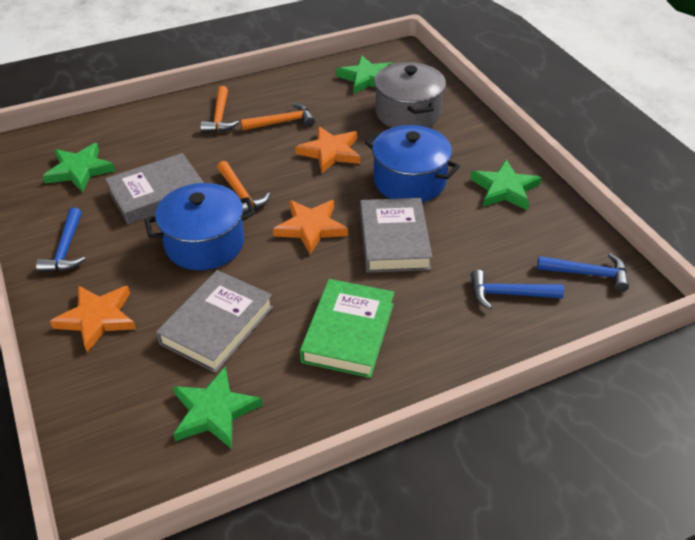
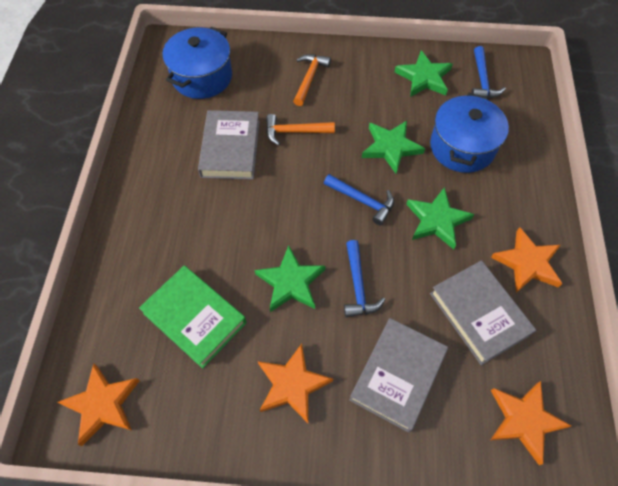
grey pot: [374,62,446,128] = 1 -> none = 0
orange hammer: [200,86,239,133] [217,161,270,215] [241,103,315,131] = 3 -> [266,114,335,146] [293,54,331,106] = 2
orange star: [50,285,136,352] [273,200,348,255] [295,126,361,173] = 3 -> [58,363,139,446] [258,344,333,423] [491,227,563,293] [491,381,571,465] = 4

